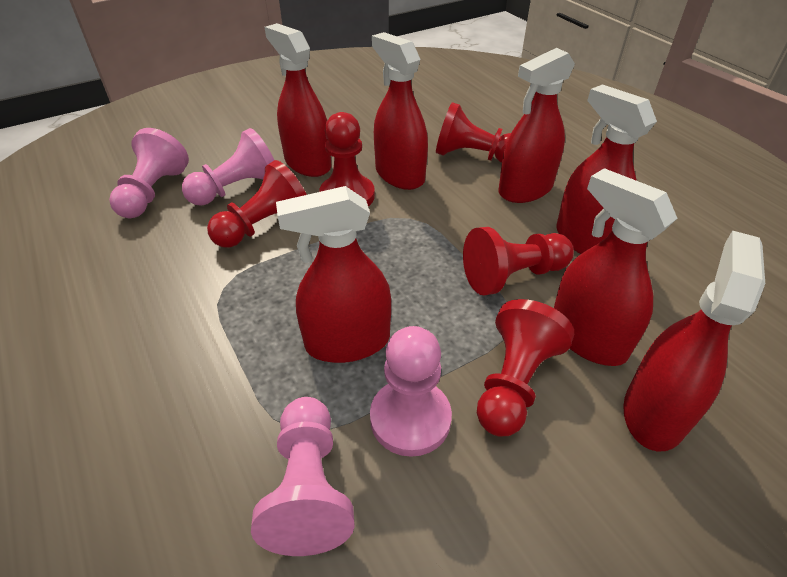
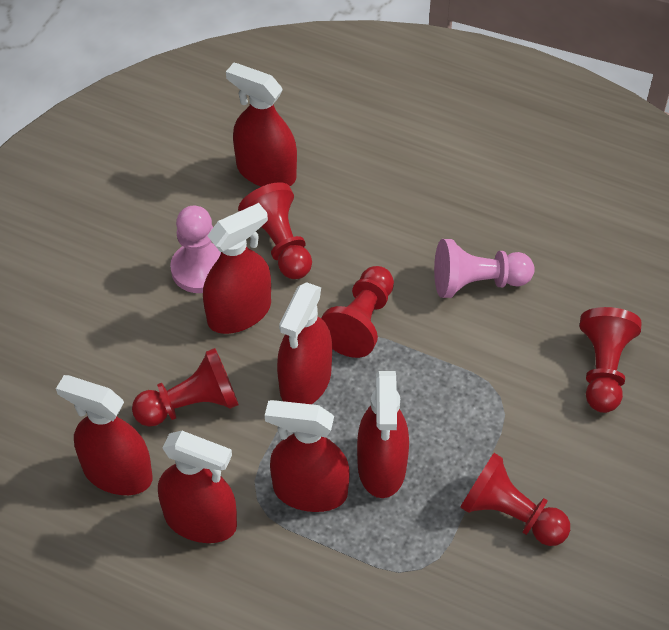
pink pawn: [109,128,189,218] [182,128,274,206] [251,397,355,556] [370,326,452,457] = 4 -> [170,206,221,293] [434,239,534,298] = 2

